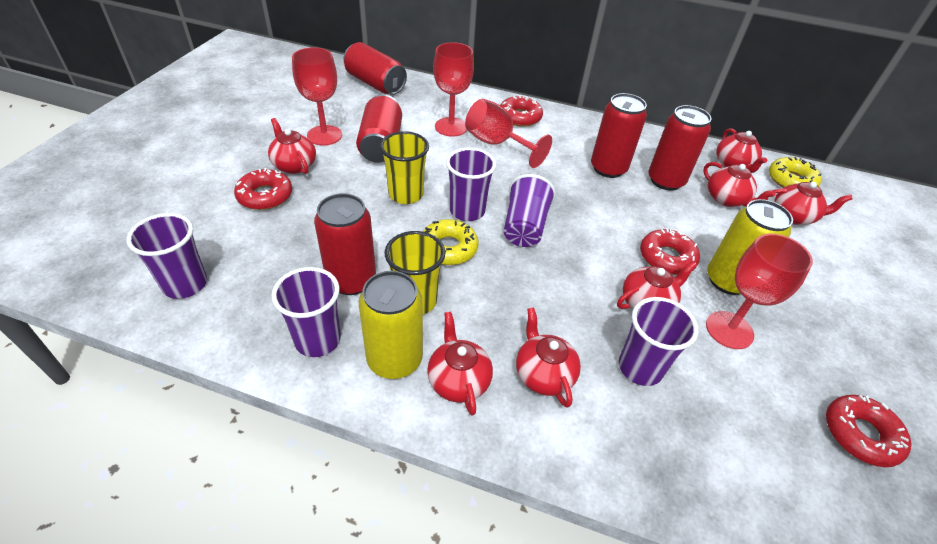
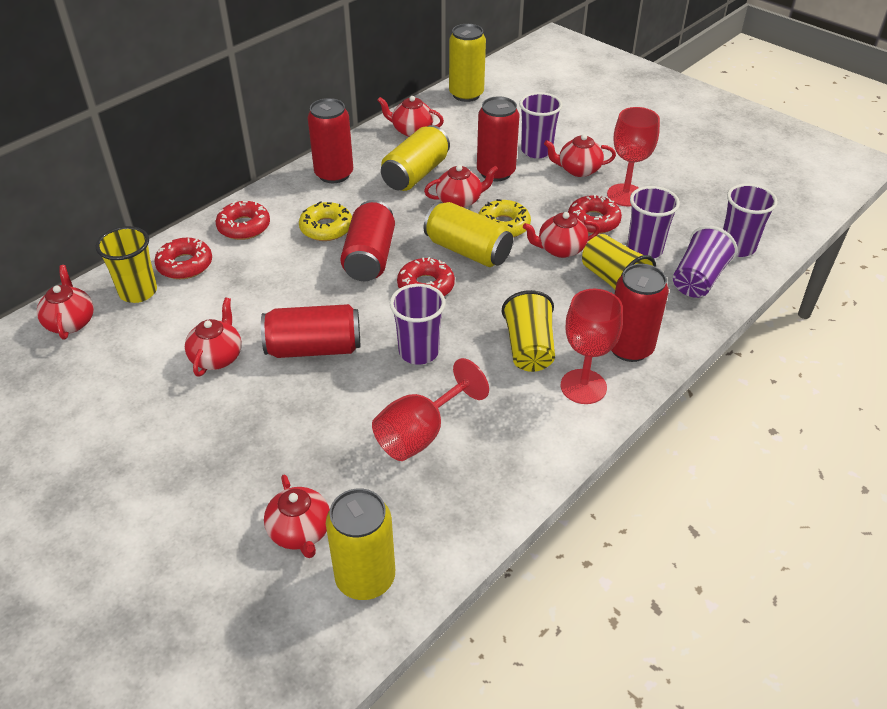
red goblet: [292,47,342,146] [433,42,474,137] [465,99,552,168] [706,234,813,349] = 4 -> [372,358,489,461] [561,289,623,404] [607,107,660,206] = 3
yellow can: [359,271,423,379] [707,199,793,295] = 2 -> [326,488,395,600] [381,125,450,191] [424,202,513,267] [449,24,486,102] = 4
yellow cup: [380,131,429,204] [385,231,445,314] = 2 -> [96,226,157,303] [502,290,555,372] [582,234,656,289] = 3

